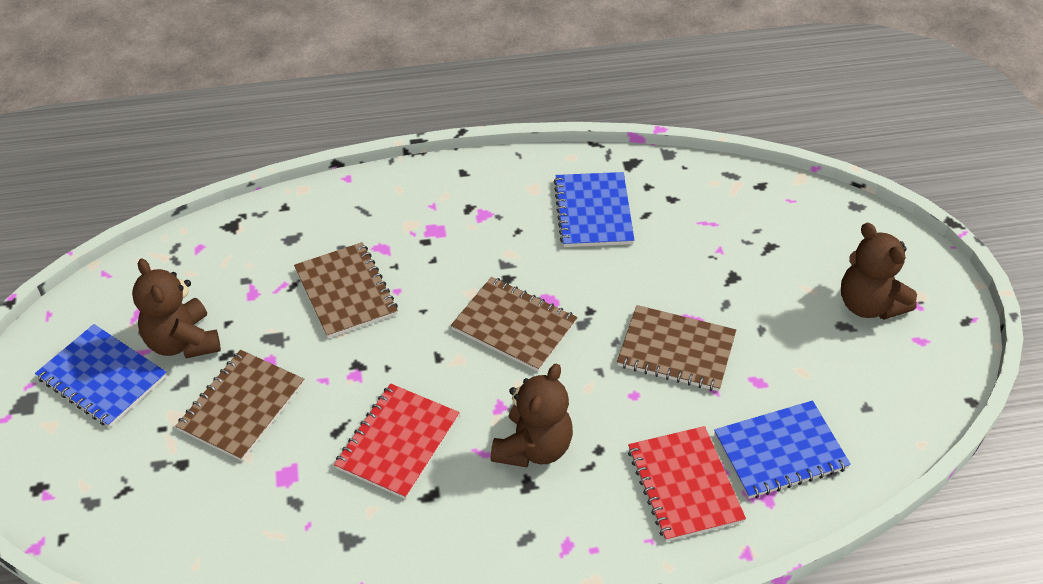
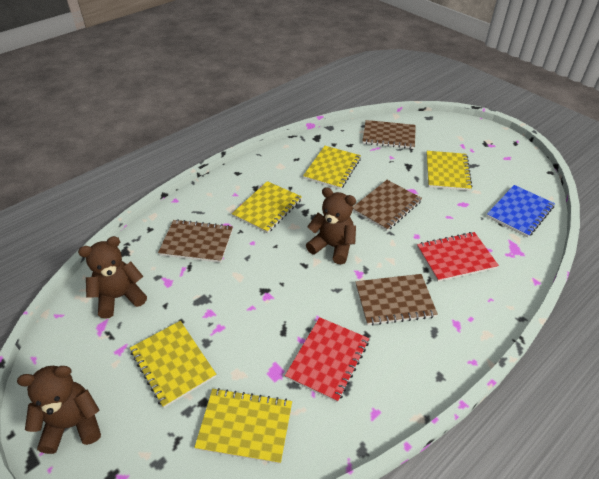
blue notebook: [35,324,167,428] [554,172,634,247] [714,401,851,499] = 3 -> [486,185,555,237] = 1
yellow notebook: none = 0 -> [130,321,216,408] [194,388,292,464] [232,181,302,233] [303,146,361,189] [427,151,473,191] = 5

